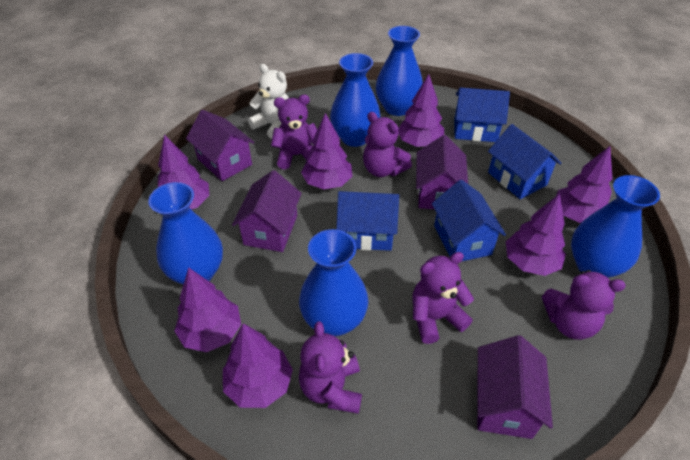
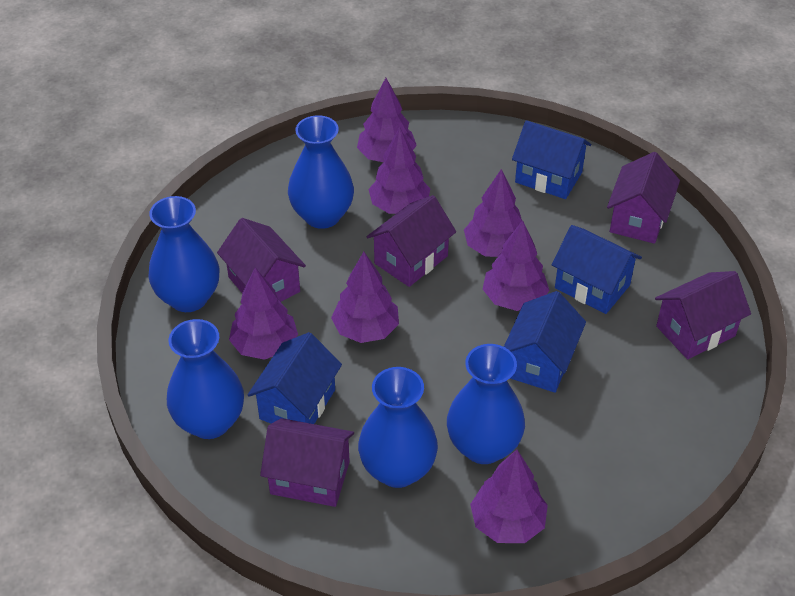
purple house: [186,110,254,181] [232,170,302,252] [416,135,468,209] [478,335,553,439] = 4 -> [217,218,306,302] [260,418,354,507] [367,195,456,287] [607,152,680,244] [655,271,751,359] = 5
purple teddy bear: [271,95,317,169] [299,321,362,414] [363,112,412,177] [412,252,474,344] [542,270,626,340] = 5 -> none = 0
white teddy bear: [248,64,289,139] = 1 -> none = 0

